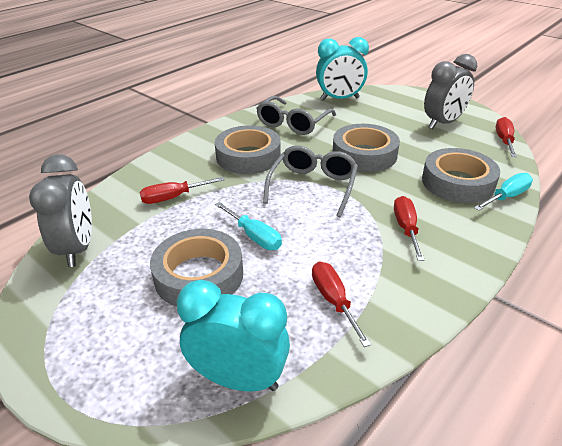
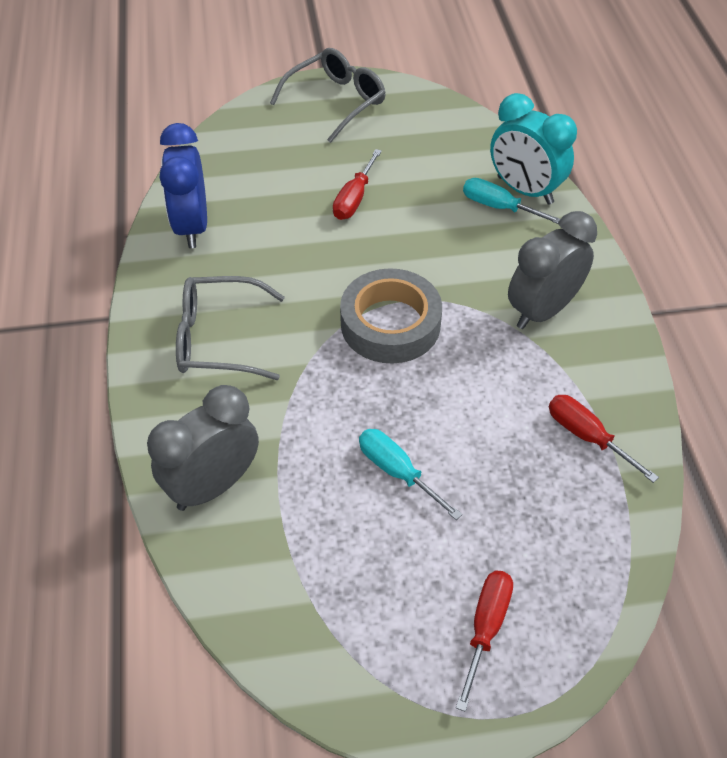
blue clock: none = 0 -> [159,123,207,248] = 1
grey tape: [150,229,243,307] [215,125,281,174] [333,124,400,172] [422,148,500,203] = 4 -> [340,268,442,363] = 1
red screwdriver: [140,177,225,204] [312,262,371,347] [394,196,425,261] [495,117,517,157] = 4 -> [333,149,382,220] [456,571,513,712] [549,395,659,483] = 3
turquoise clock: [177,280,290,392] [316,37,369,101] = 2 -> [490,93,577,205] = 1

